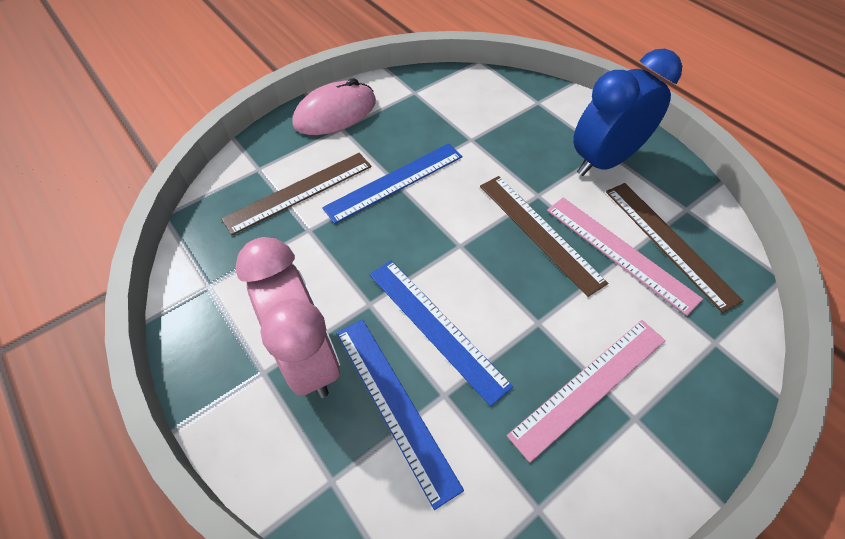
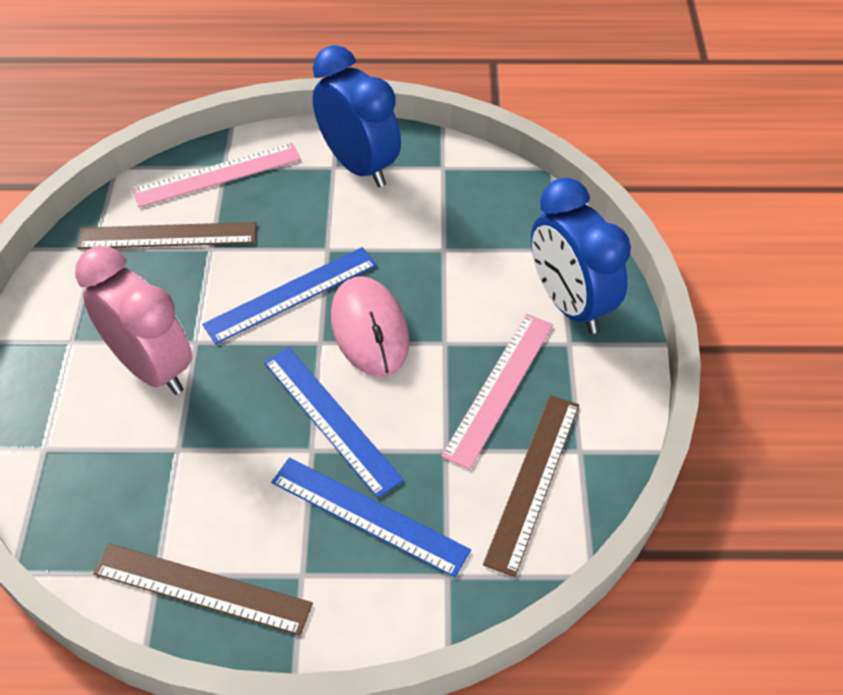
blue clock: [573,49,682,176] = 1 -> [313,45,401,187] [531,178,631,334] = 2

